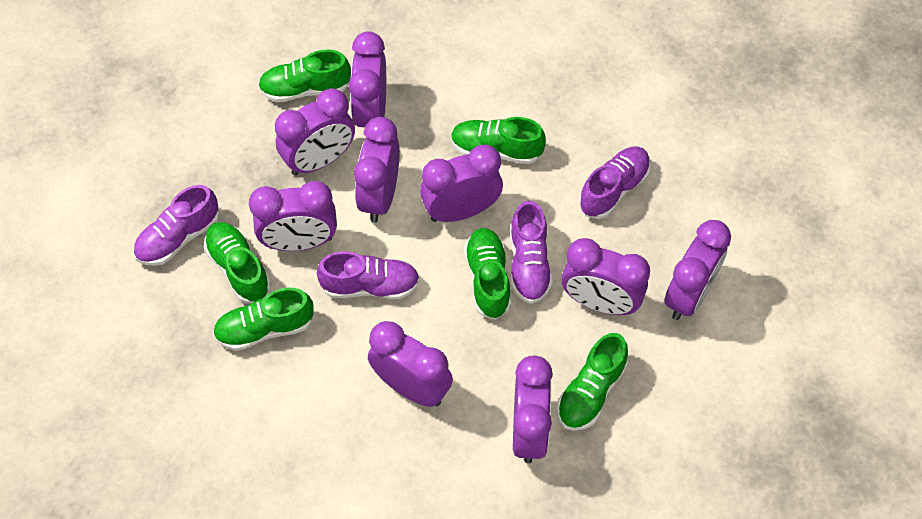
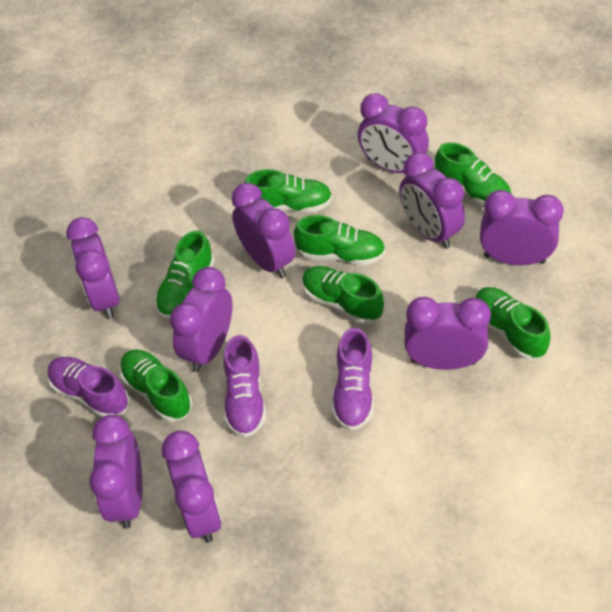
green shoe: [204,222,271,303] [213,288,314,351] [258,50,351,102] [451,117,546,164] [464,228,511,320] [557,333,628,431] = 6 -> [120,349,192,422] [155,231,215,318] [245,169,332,212] [294,215,385,266] [302,266,384,324] [435,142,511,206] [475,287,551,360] = 7
purple shoe: [133,185,219,266] [317,251,420,299] [510,201,553,304] [579,147,651,219] = 4 -> [48,357,129,417] [223,335,266,438] [332,328,374,431] = 3

